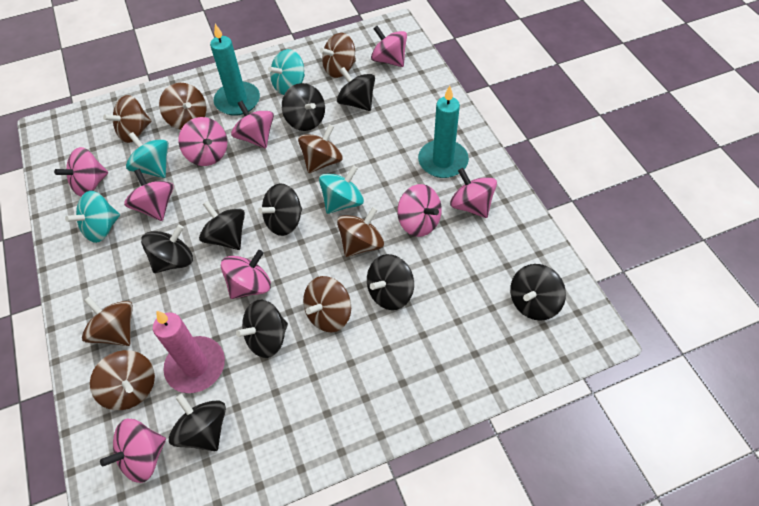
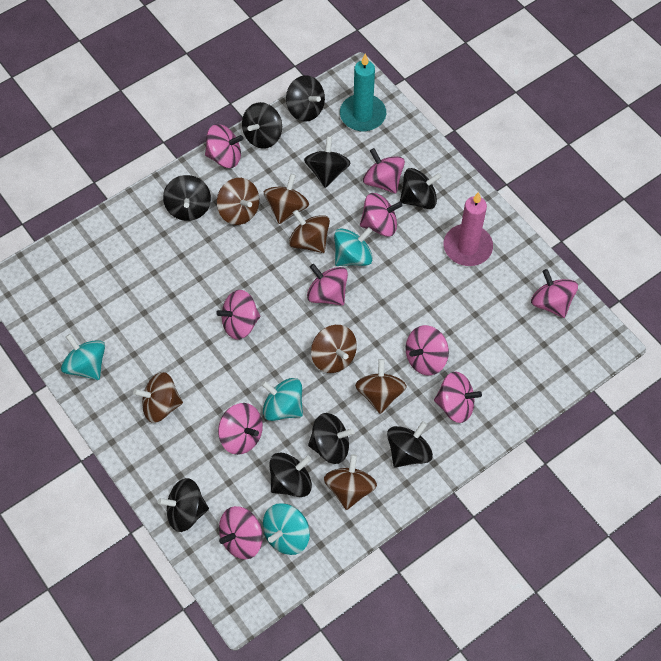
brown spinning top: [82,296,133,346] [90,350,155,410] [103,95,151,143] [159,83,206,130] [298,124,343,173] [303,276,351,332] [320,33,356,78] [337,207,384,257] = 8 -> [133,372,183,423] [217,178,259,225] [264,174,309,224] [289,210,330,253] [311,325,357,373] [324,454,377,510] [355,359,407,414] = 7
pink spinning top: [54,147,108,197] [100,419,166,483] [124,169,174,221] [179,117,227,166] [221,250,271,299] [231,101,274,149] [371,26,407,67] [397,184,442,237] [450,168,497,218] = 9 -> [205,124,243,168] [216,290,260,340] [218,403,263,455] [219,506,263,560] [307,264,348,306] [360,193,403,237] [363,148,405,194] [406,325,449,376] [434,371,482,423] [531,269,578,318] = 10
turquoise candle: [210,24,260,116] [418,86,469,178] = 2 -> [340,54,386,131] = 1

